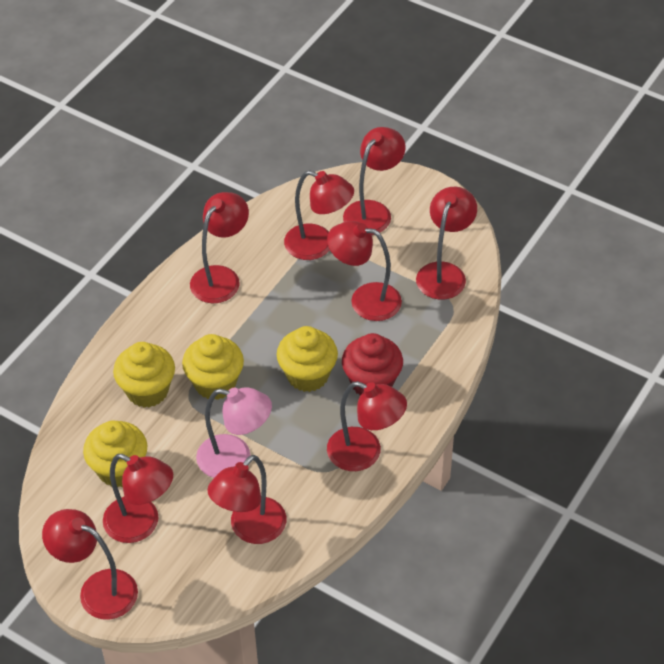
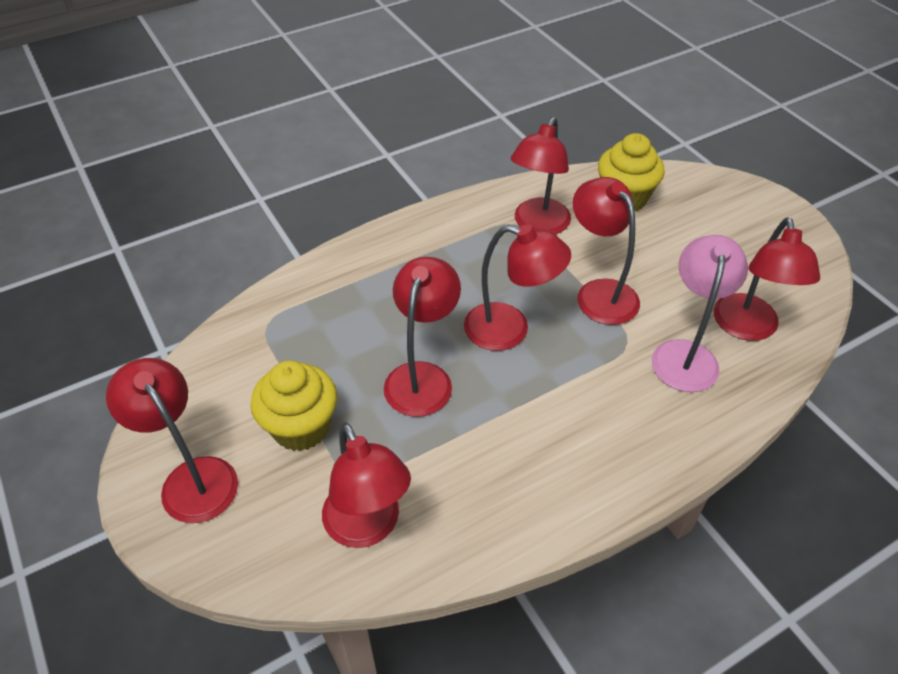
red cupcake: [342,333,403,396] = 1 -> none = 0
red lamp: [42,509,138,620] [103,454,173,543] [190,192,249,303] [207,455,286,544] [284,170,354,260] [327,221,402,321] [327,381,407,471] [343,127,405,235] [416,186,477,300] = 9 -> [106,358,238,523] [322,422,411,548] [384,257,461,417] [464,225,571,351] [511,117,571,235] [573,177,640,325] [714,218,820,341] = 7
yellow cupcake: [83,421,147,487] [113,342,175,408] [182,334,244,400] [277,326,338,392] = 4 -> [251,360,337,451] [598,133,665,211] = 2

